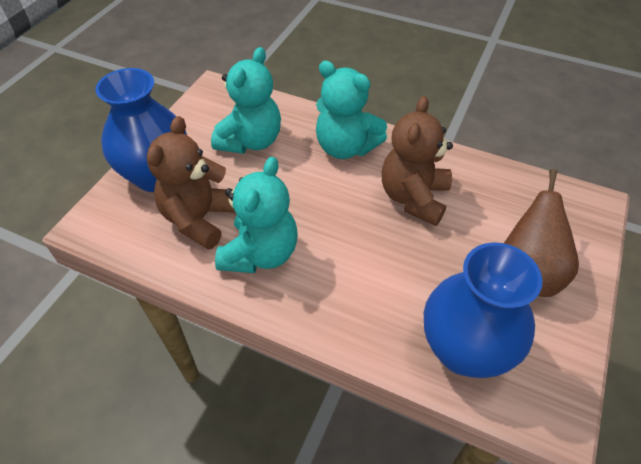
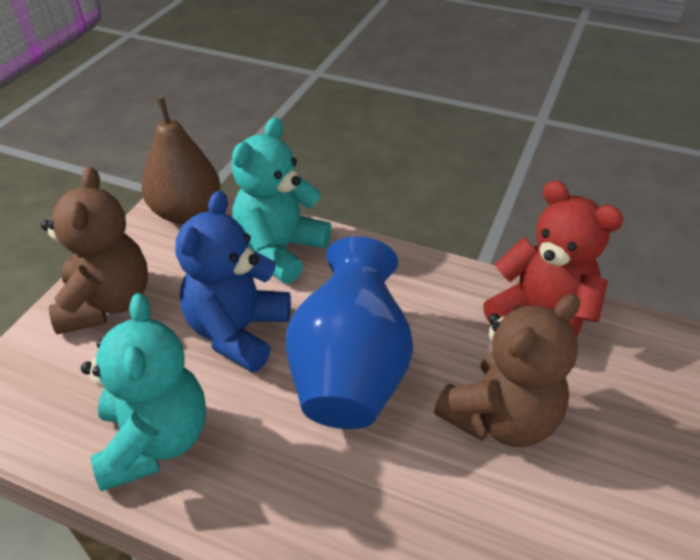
blue teddy bear: none = 0 -> [175,191,291,373] = 1
blue vase: [95,68,187,192] [424,242,542,378] = 2 -> [286,236,413,429] = 1
red teddy bear: none = 0 -> [483,181,624,337] = 1
turquoise teddy bear: [211,47,281,154] [215,156,298,273] [316,60,387,159] = 3 -> [81,293,206,491] [232,117,332,284] = 2

